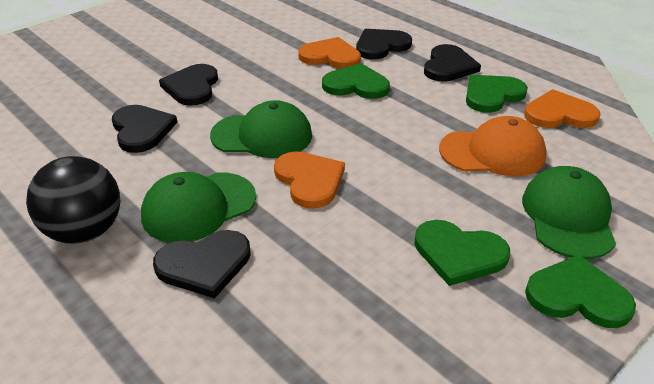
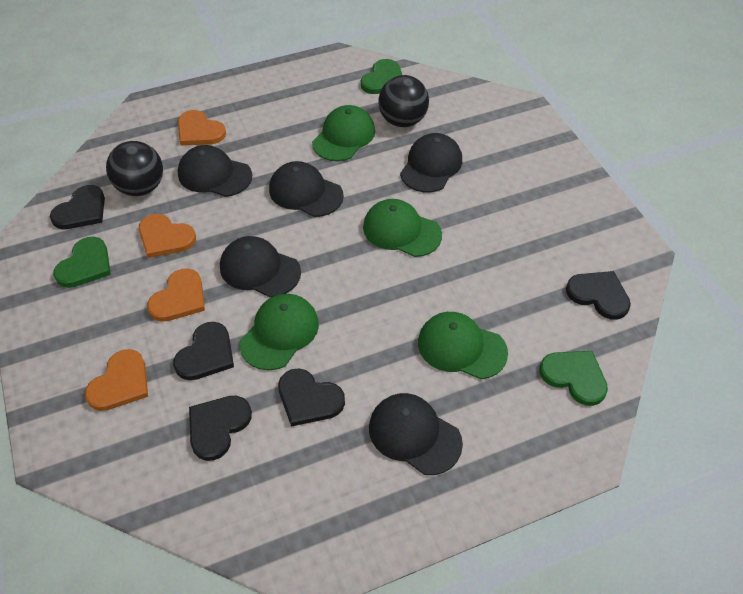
black ball: [26,156,121,244] = 1 -> [106,141,163,196] [378,75,429,127] = 2
black cap: none = 0 -> [178,145,252,197] [220,236,301,298] [269,161,344,217] [369,393,463,475] [400,133,462,193] = 5
green cap: [141,172,256,243] [210,100,312,158] [522,166,616,259] = 3 -> [239,294,319,370] [312,105,375,161] [363,199,442,257] [418,312,508,379] = 4
green heart: [322,63,390,99] [414,220,510,286] [466,75,528,113] [525,255,636,328] = 4 -> [53,236,111,288] [361,59,402,94] [539,351,608,406] = 3
orange cap: [439,116,547,177] = 1 -> none = 0
orange heart: [274,151,345,209] [298,37,361,69] [524,89,601,128] = 3 -> [85,349,148,411] [139,214,196,258] [147,269,205,322] [178,110,226,146] = 4

